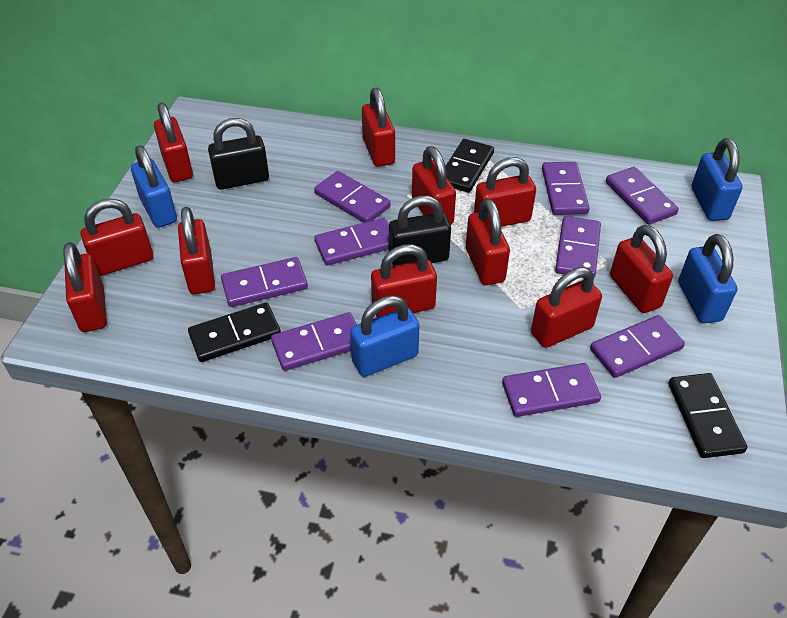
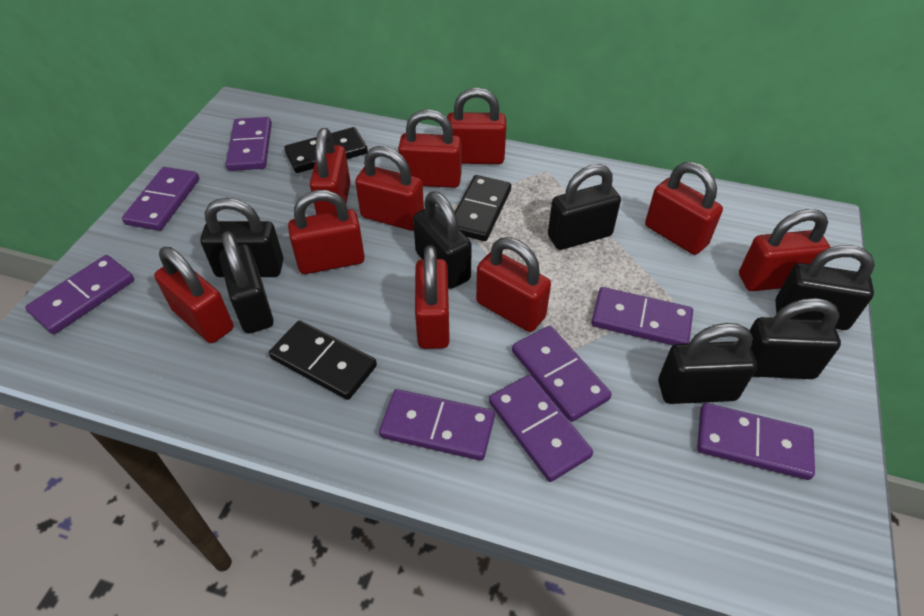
black padlock: [208,118,269,190] [389,196,451,266] = 2 -> [200,198,284,277] [219,231,274,334] [413,191,472,289] [548,164,621,250] [658,323,757,404] [749,298,841,379] [775,245,875,330] = 7
blue padlock: [131,145,177,228] [350,295,420,377] [678,234,738,323] [691,138,743,221] = 4 -> none = 0
purple domino: [221,257,308,307] [271,312,357,371] [314,171,391,223] [314,218,389,266] [502,363,601,417] [542,162,590,215] [555,216,601,278] [590,315,685,378] [606,167,679,224] = 9 -> [25,255,134,334] [122,167,199,231] [226,117,272,171] [379,389,495,461] [489,375,593,482] [512,326,612,422] [591,287,693,345] [697,403,815,480] = 8
red padlock: [63,242,107,332] [81,198,153,276] [154,103,193,182] [178,207,215,294] [362,88,395,167] [371,244,437,317] [412,146,456,225] [466,198,510,285] [474,157,536,227] [531,267,602,348] [610,225,673,313] = 11 -> [154,247,233,343] [288,190,365,274] [310,128,351,215] [355,146,424,231] [398,109,461,188] [415,245,450,349] [447,88,506,164] [476,237,551,332] [645,162,723,255] [739,209,831,291] = 10

